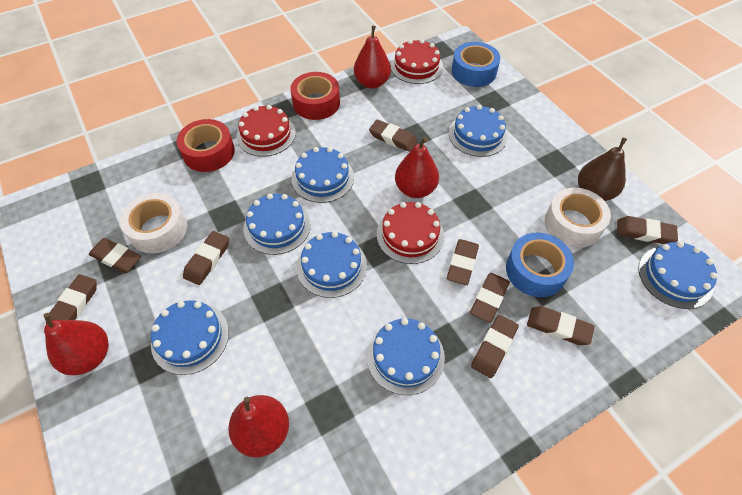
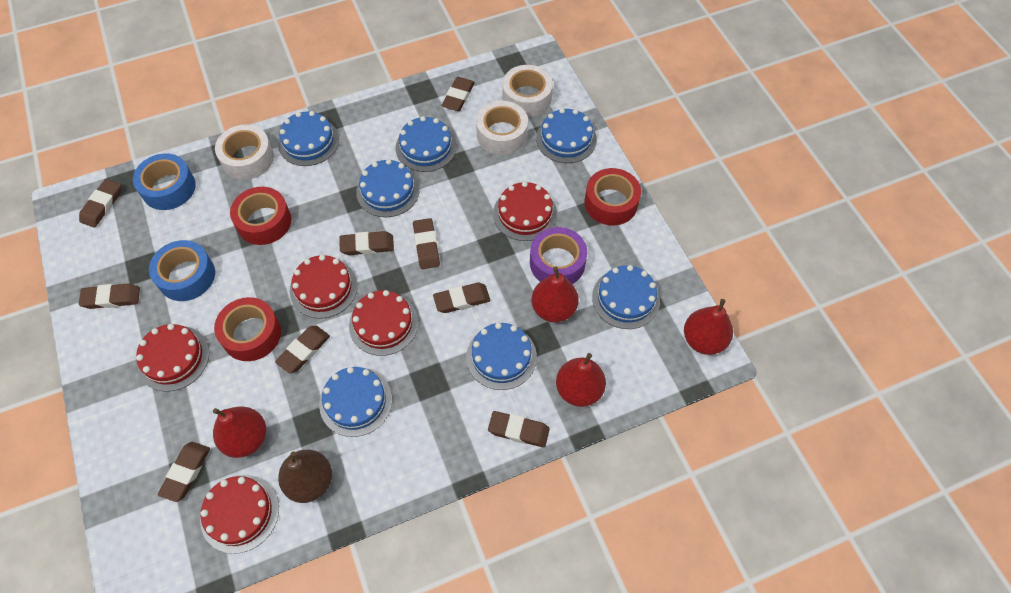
purple tape: none = 0 -> [530,227,587,284] = 1
red cake: [236,105,296,157] [377,202,444,264] [390,39,443,84] = 3 -> [136,324,209,392] [200,475,279,554] [290,255,358,318] [349,290,418,356] [493,181,557,241] = 5
red tape: [177,119,235,172] [290,72,340,120] = 2 -> [214,297,281,361] [230,187,291,245] [585,168,641,226] = 3
white tape: [120,193,187,254] [545,188,611,248] = 2 -> [215,124,274,180] [476,101,528,155] [503,65,553,117] = 3

